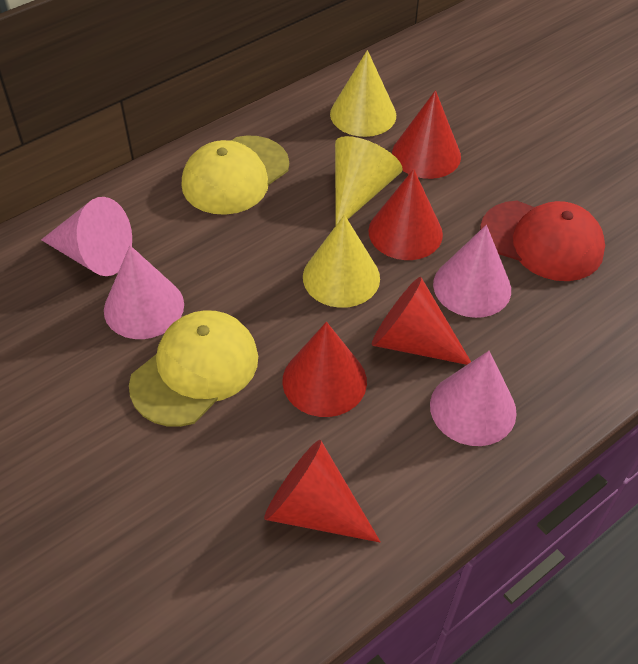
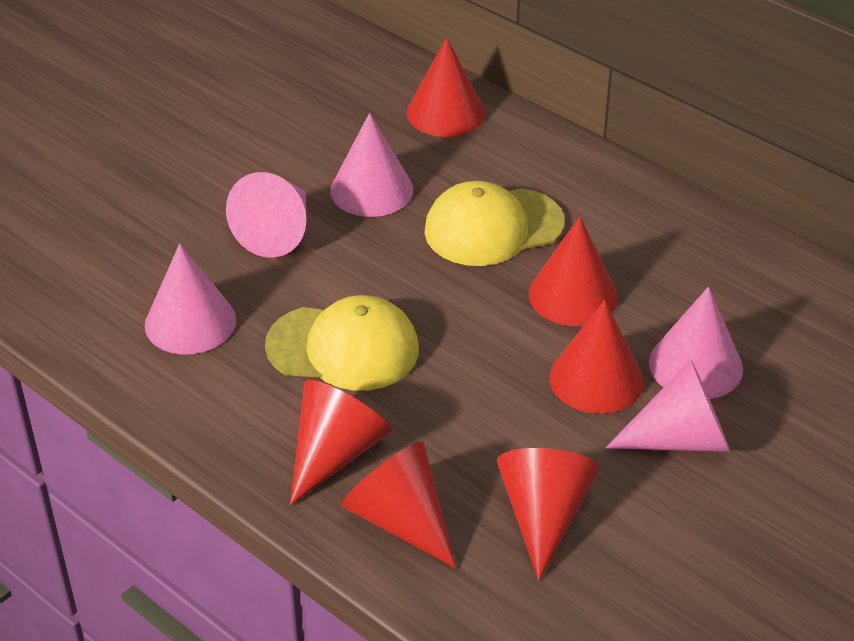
pink cone: [41,197,132,276] [104,246,184,339] [430,351,517,446] [433,225,511,318] = 4 -> [145,243,236,354] [226,172,306,258] [330,113,413,217] [605,360,730,452] [649,286,743,399] = 5
red cap: [480,201,605,281] = 1 -> none = 0
red cone: [264,440,381,542] [282,322,367,417] [368,169,443,260] [372,277,471,365] [392,90,461,179] = 5 -> [290,380,391,505] [341,441,456,569] [407,37,485,137] [497,448,600,581] [528,217,618,326] [549,300,644,414] = 6
yellow cone: [303,215,380,308] [330,50,396,137] [335,136,403,225] = 3 -> none = 0

